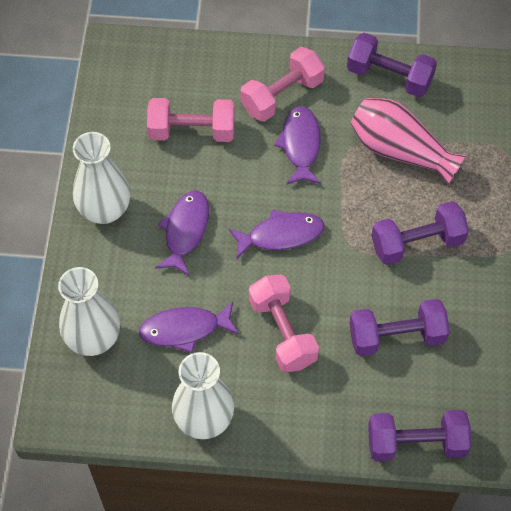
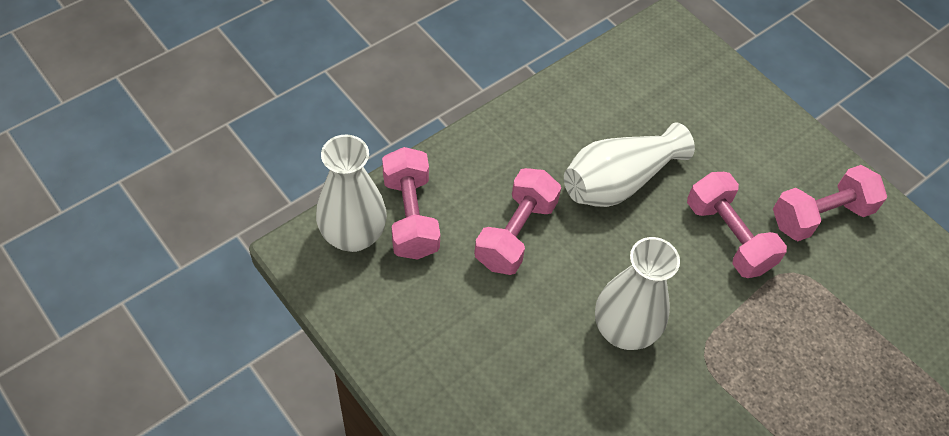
pink dumbbell: [147,98,234,142] [240,47,325,122] [249,275,319,373] = 3 -> [382,147,440,260] [474,168,561,275] [687,172,787,278] [773,165,887,241] = 4
pink vase: [350,98,467,185] = 1 -> none = 0
purple dumbbell: [347,33,437,97] [349,299,450,356] [368,410,471,461] [371,201,469,265] = 4 -> none = 0
purple fish: [139,302,239,353] [155,190,209,276] [228,209,324,259] [274,106,321,185] = 4 -> none = 0

